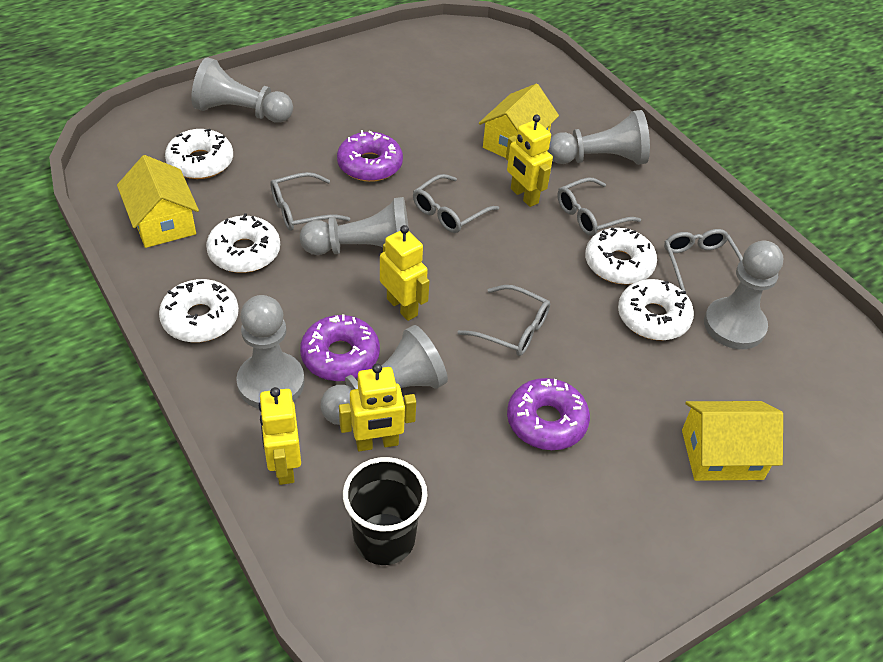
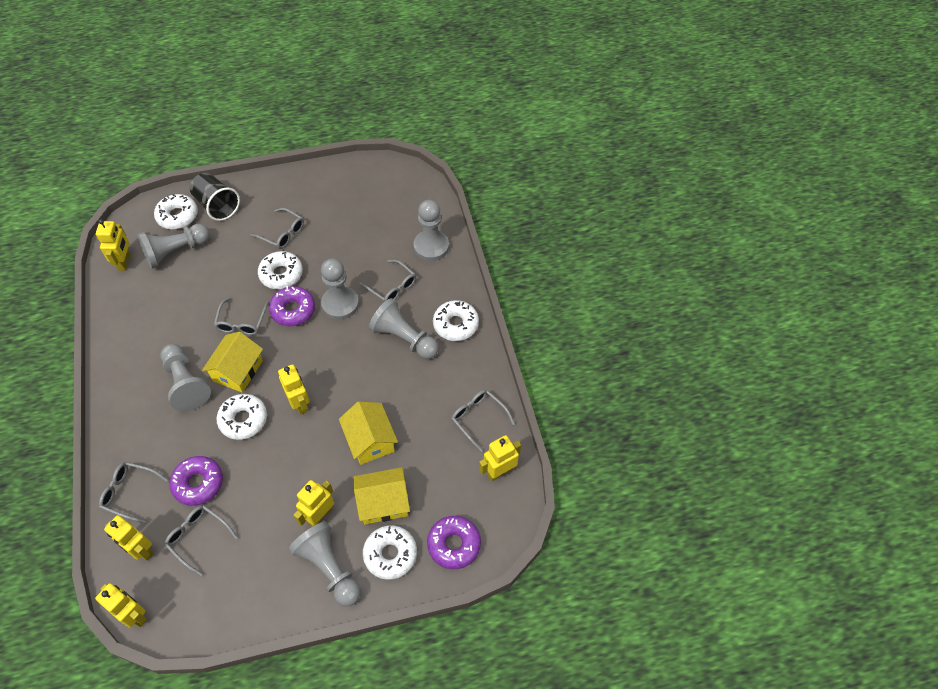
grey glasses: [270,172,350,231] [413,174,499,233] [458,285,550,356] [557,177,641,236] [664,229,743,291] = 5 -> [99,462,168,523] [164,505,238,576] [214,297,269,335] [250,208,304,249] [359,260,416,302] [452,390,515,452] = 6
yellow robot: [259,387,301,485] [339,363,416,451] [380,225,429,321] [506,115,553,207] = 4 -> [95,583,147,628] [96,219,131,271] [104,515,154,561] [278,364,310,415] [294,480,334,527] [479,435,521,481] = 6

